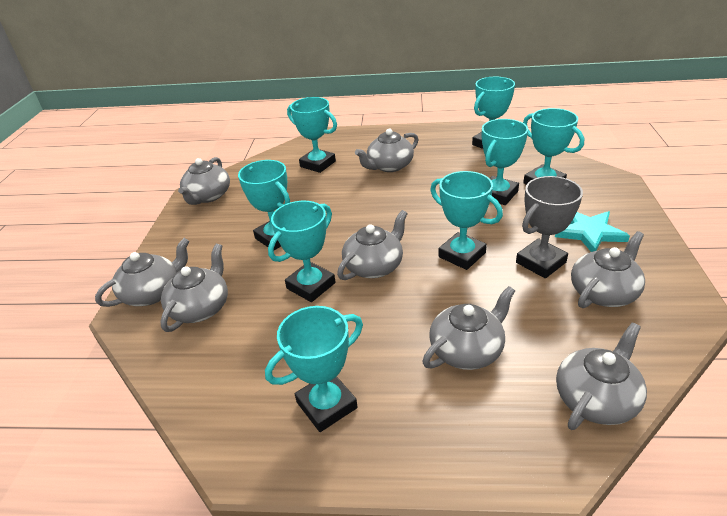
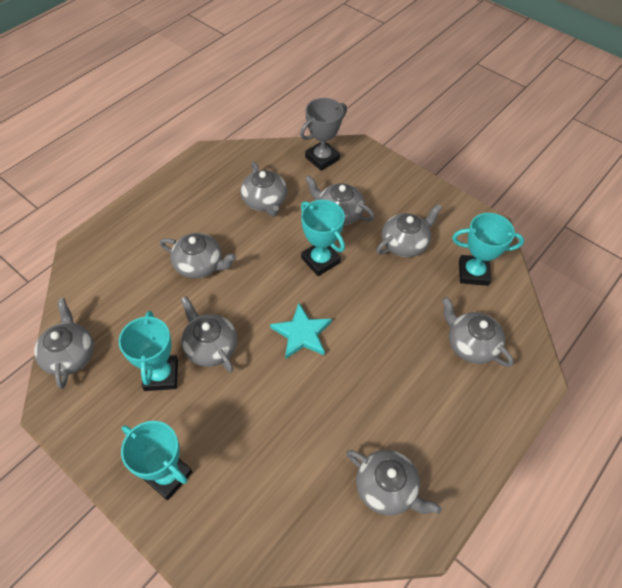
turquoise trophy: [238,160,290,250] [265,306,363,432] [268,201,335,302] [287,97,337,173] [430,171,503,270] [472,77,515,149] [482,119,528,205] [523,108,584,185] = 8 -> [119,311,178,391] [121,421,192,500] [301,200,345,276] [452,213,524,286] = 4

